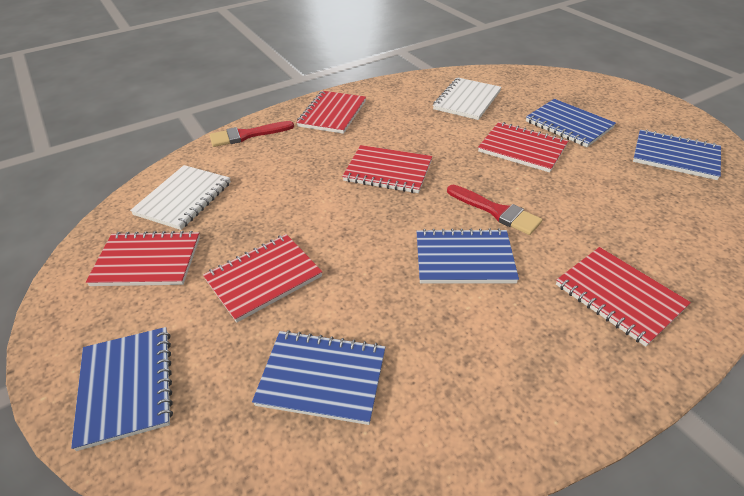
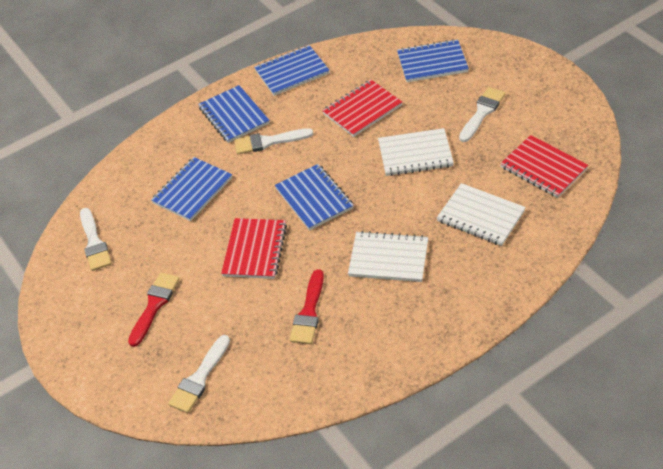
red notebook: [86,231,200,286] [203,234,322,323] [296,91,366,134] [342,145,432,193] [478,122,568,172] [556,247,691,347] = 6 -> [221,218,287,279] [322,80,402,137] [500,135,588,198] = 3
white brush: none = 0 -> [80,208,112,271] [168,335,230,413] [234,128,313,154] [459,87,506,142] = 4
white notebook: [130,165,231,230] [433,78,501,120] = 2 -> [348,231,428,282] [378,128,454,176] [437,183,526,246] = 3

